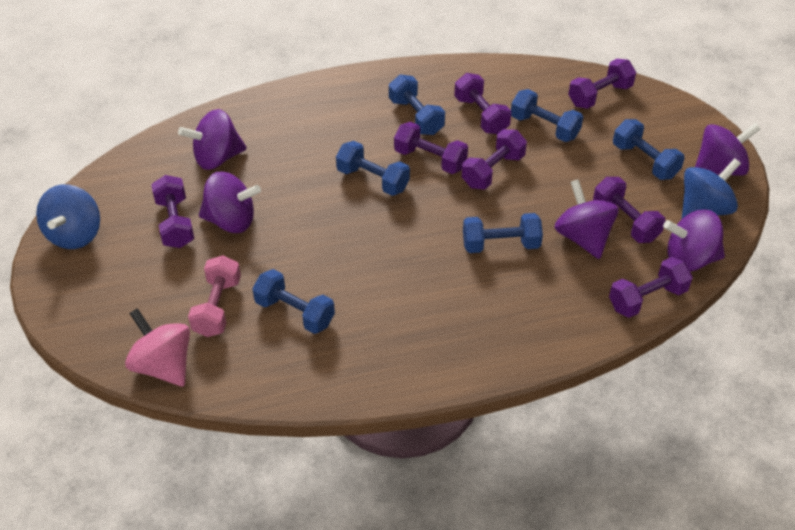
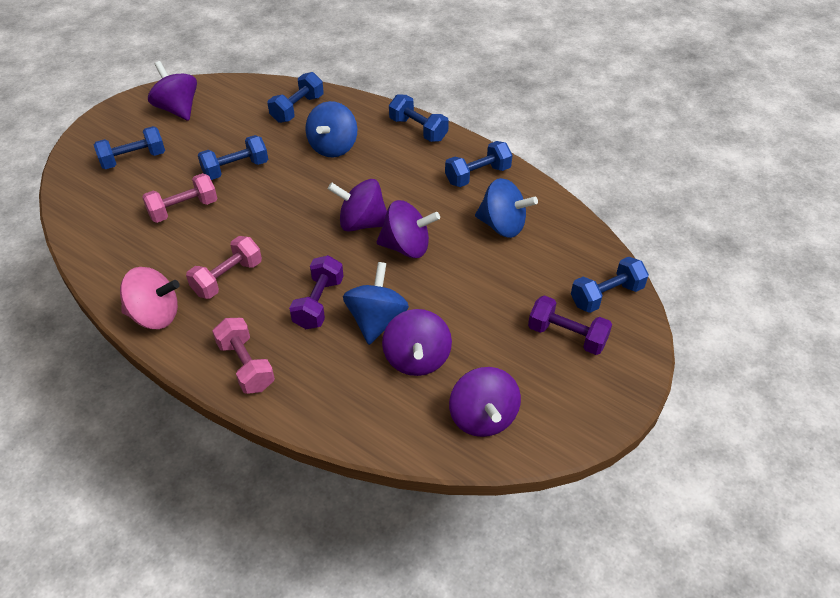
blue spinning top: [36,184,100,249] [682,158,741,219] = 2 -> [305,101,357,158] [343,262,409,345] [475,178,538,238] = 3
pink dumbbell: [188,255,241,337] = 1 -> [142,173,217,223] [186,236,262,299] [212,318,275,394] = 3
purple dumbbell: [151,175,194,248] [394,122,468,174] [454,73,511,134] [462,129,527,190] [568,59,636,109] [593,177,665,243] [609,257,693,318] = 7 -> [289,255,344,329] [528,295,612,355] = 2

